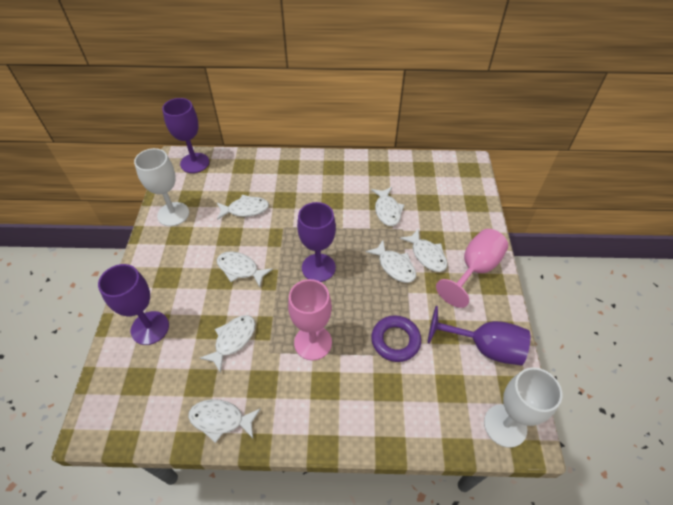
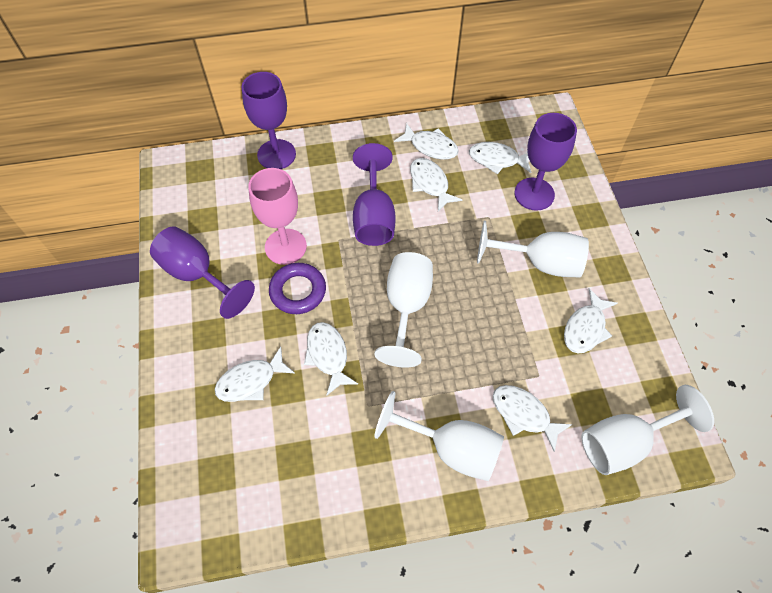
pink goblet: [288,279,332,361] [436,229,508,308] = 2 -> [248,168,307,265] = 1
white goblet: [134,148,189,226] [484,368,562,448] = 2 -> [374,252,433,368] [374,391,504,481] [477,221,589,277] [581,385,714,475] = 4

